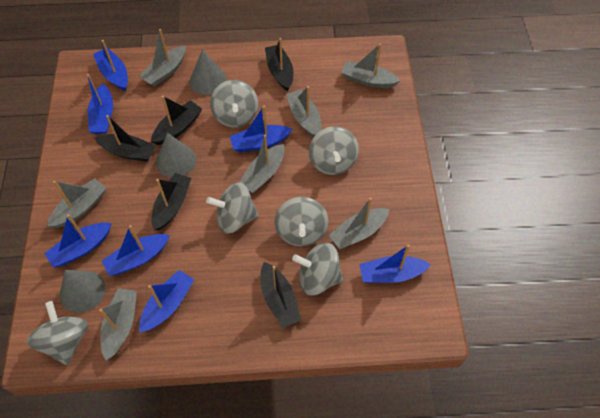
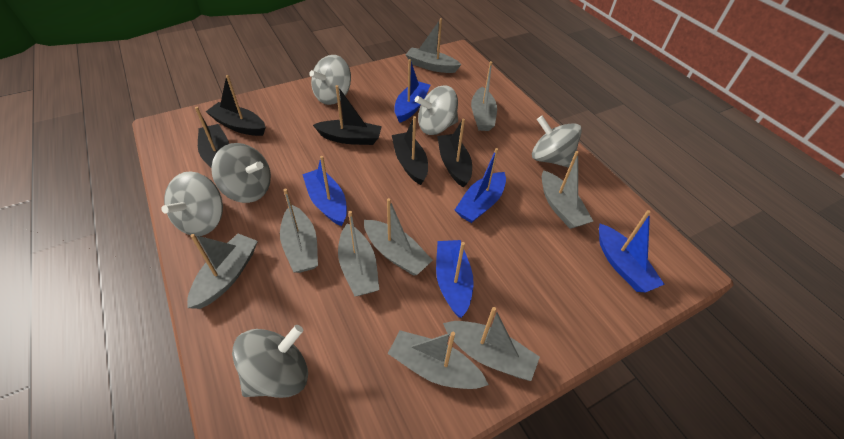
blue boat: [44,214,112,267] [87,74,113,134] [93,40,128,91] [102,225,170,276] [139,270,194,333] [230,106,292,152] [359,245,431,283] = 7 -> [302,156,347,226] [394,59,430,123] [436,240,474,318] [455,148,506,223] [599,210,665,292] = 5
grey boat: [47,178,106,228] [99,288,137,361] [139,29,186,86] [240,135,285,193] [286,86,321,137] [329,197,389,249] [341,43,401,88] = 7 -> [187,233,258,309] [280,189,318,273] [338,211,379,296] [364,198,433,276] [388,330,489,389] [406,18,461,73] [443,307,540,381] [471,61,497,131] [542,151,593,229] = 9
grey cone: [60,270,105,313] [156,133,196,178] [190,49,227,95] = 3 -> none = 0

